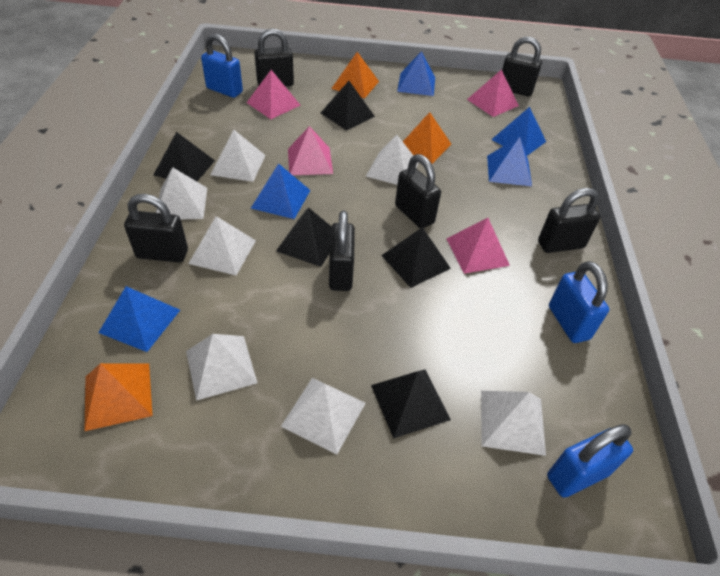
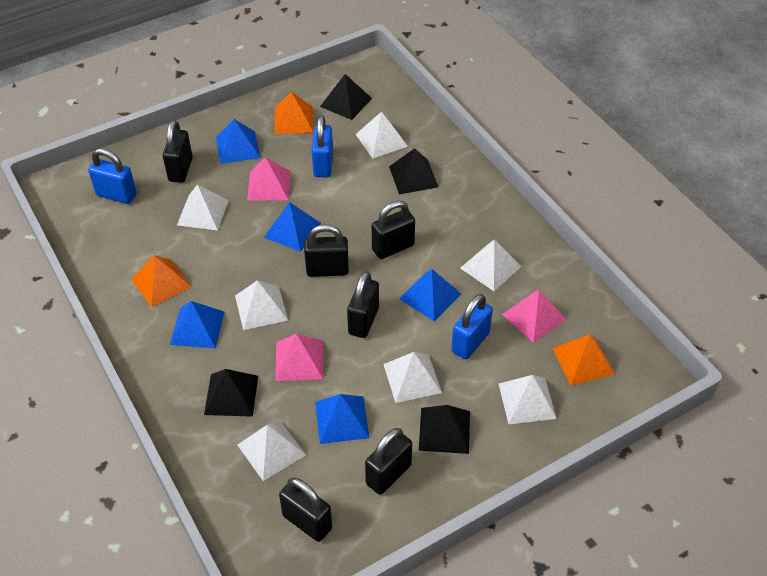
black pyramid: [153,132,215,181] [276,207,332,267] [321,81,375,131] [371,370,451,439] [381,227,451,288] = 5 -> [204,369,258,417] [320,74,372,120] [389,148,438,195] [419,405,470,454] = 4
pink pyramid: [247,70,301,119] [288,126,333,175] [447,218,510,274] [467,69,519,117] = 4 -> [247,157,290,201] [275,334,323,381] [502,290,566,343] = 3

